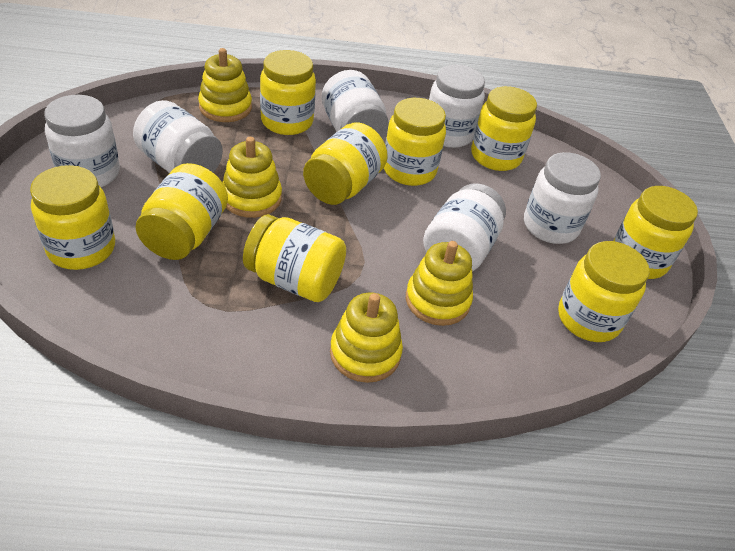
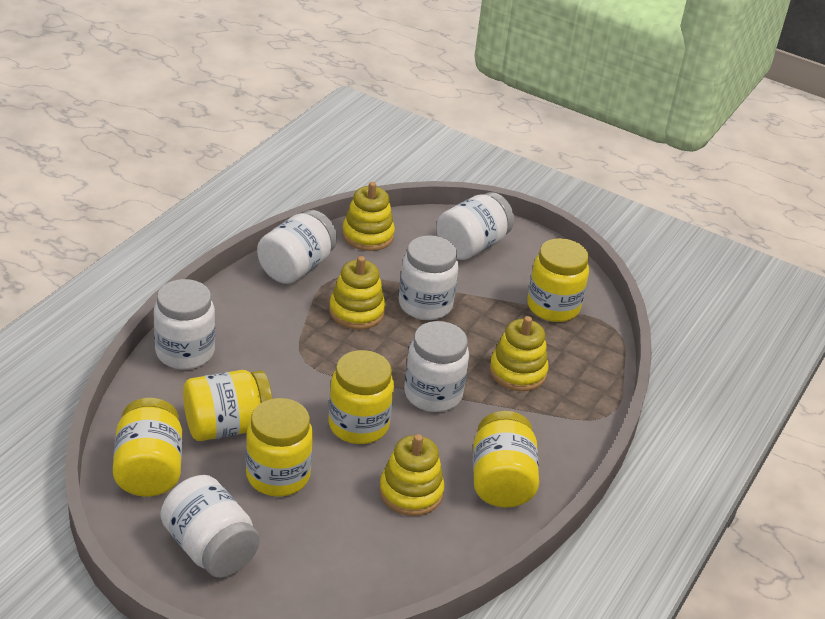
yellow jar: [30,165,115,270] [136,163,228,260] [243,214,346,302] [260,50,316,135] [303,122,388,205] [384,98,446,186] [471,86,537,171] [558,241,650,342] [613,186,698,279] = 9 -> [113,398,182,497] [183,370,273,441] [246,398,313,497] [328,350,394,444] [473,411,539,507] [527,238,589,322] = 6

